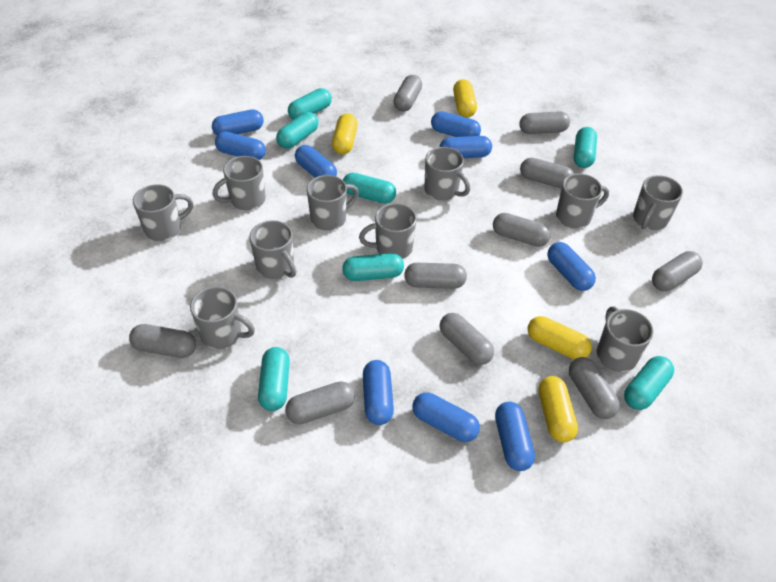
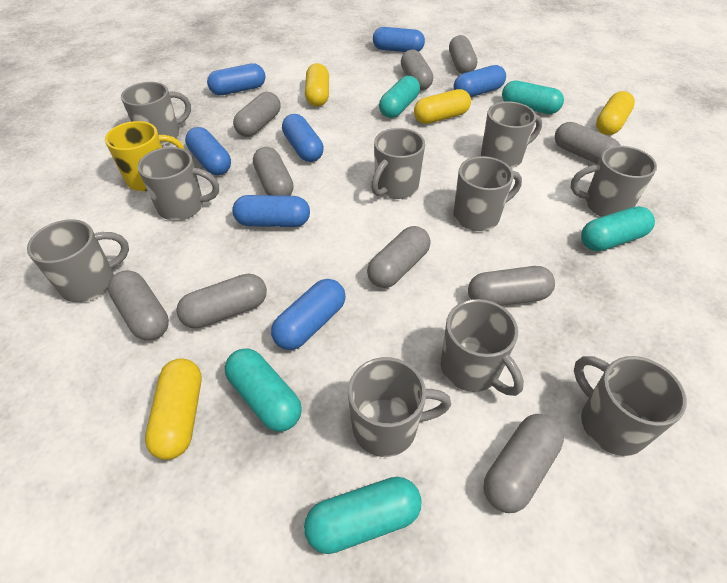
blue capsule: [212,109,264,135] [215,131,266,160] [295,145,337,178] [363,360,394,425] [412,392,480,442] [431,111,481,137] [440,136,492,158] [495,402,535,471] [547,242,596,291] = 9 -> [185,127,231,175] [207,63,265,95] [232,195,310,227] [271,279,346,350] [282,114,324,162] [373,27,425,52] [454,65,506,97] = 7
turquoise capsule: [258,347,290,411] [276,112,318,149] [288,88,332,120] [342,253,404,281] [343,173,396,204] [574,127,597,168] [624,356,674,410] = 7 -> [225,348,302,432] [304,477,422,554] [379,76,420,118] [502,80,564,114] [581,206,655,251] = 5
yellow mug: none = 0 -> [105,121,185,191] = 1

